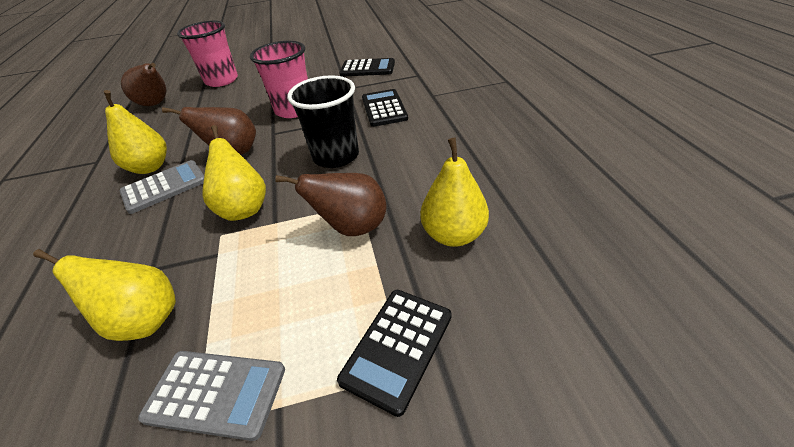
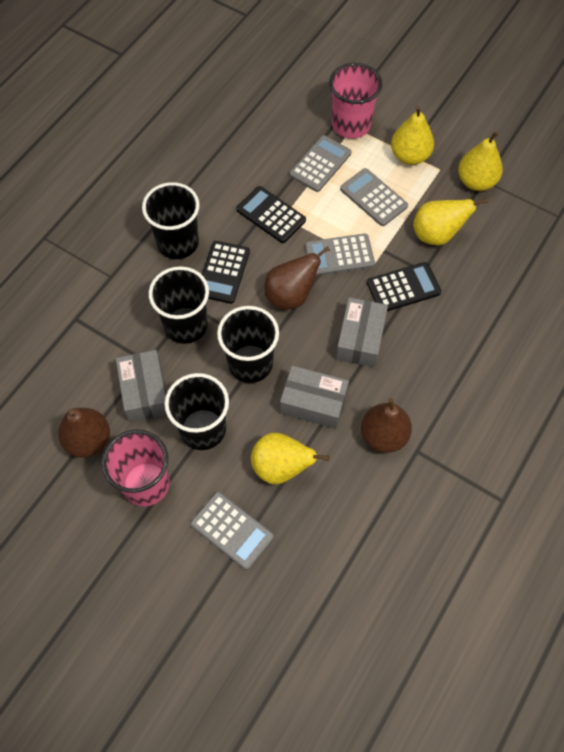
black cup: [287,75,359,168] = 1 -> [142,182,200,259] [149,266,209,344] [165,373,229,450] [217,306,279,383] = 4
grey box: none = 0 -> [116,350,167,422] [280,366,349,429] [336,297,388,367] = 3
grey calculator: [120,160,204,214] [138,351,285,441] = 2 -> [190,492,274,570] [289,135,351,192] [305,234,375,276] [340,168,408,226] = 4

